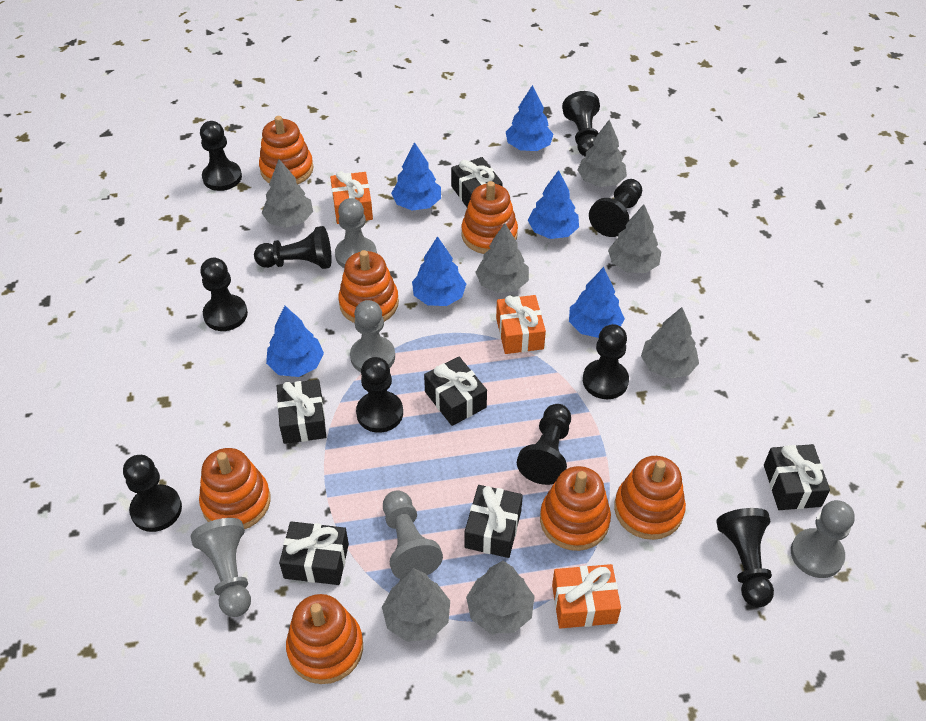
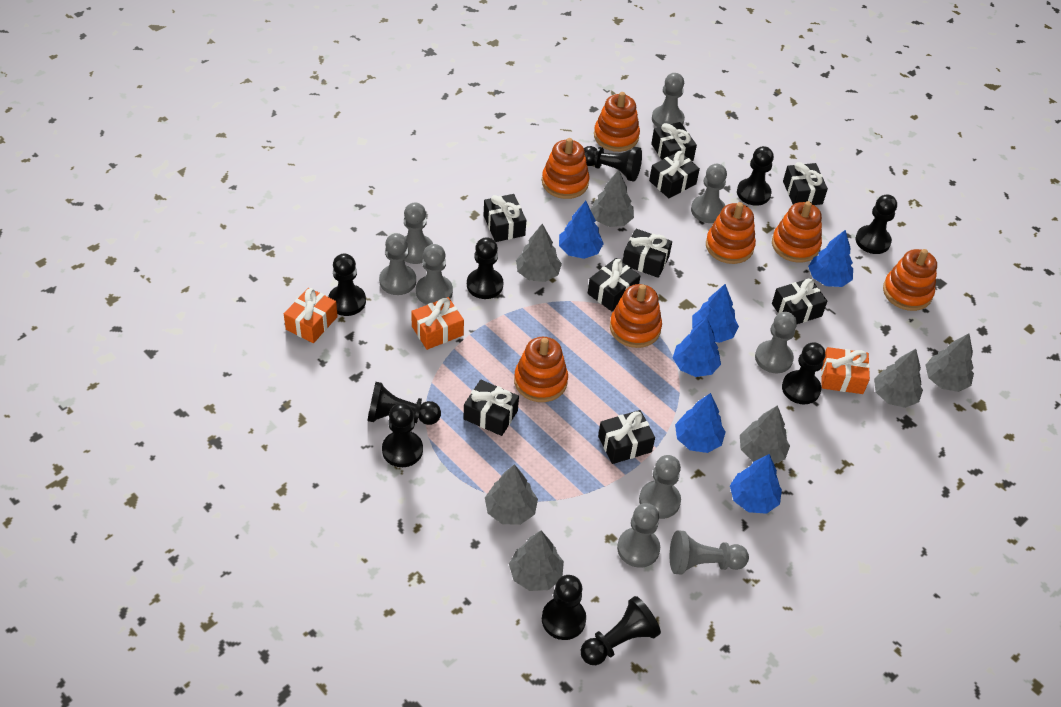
black gift: [277,380,326,444] [279,521,349,585] [424,356,487,426] [451,157,503,207] [465,485,523,558] [764,444,830,510] = 6 -> [463,379,519,436] [483,194,526,242] [588,258,641,311] [598,410,655,464] [623,229,672,278] [649,151,700,198] [651,122,697,161] [772,278,827,324] [783,162,828,205] = 9
grey pawn: [191,518,251,617] [335,198,377,268] [350,300,395,372] [383,491,443,579] [791,500,855,578] = 5 -> [379,233,416,295] [404,202,433,264] [416,244,453,305] [617,503,660,568] [639,455,681,519] [652,73,685,127] [670,530,749,574] [691,164,727,223] [755,312,797,373] = 9

